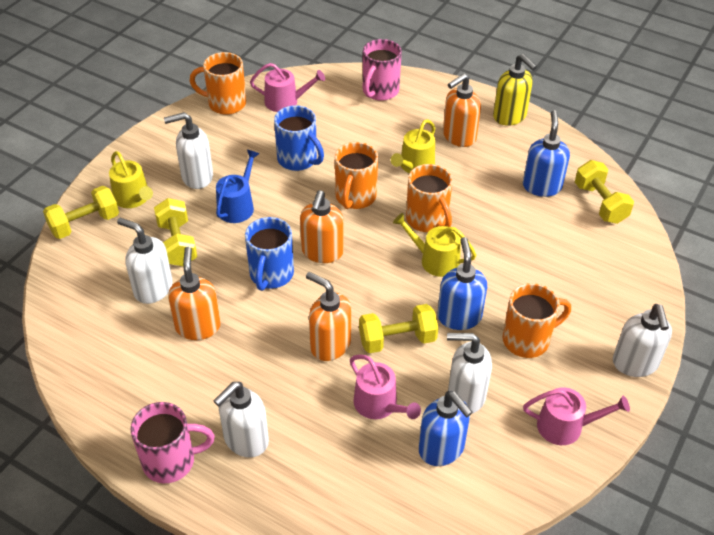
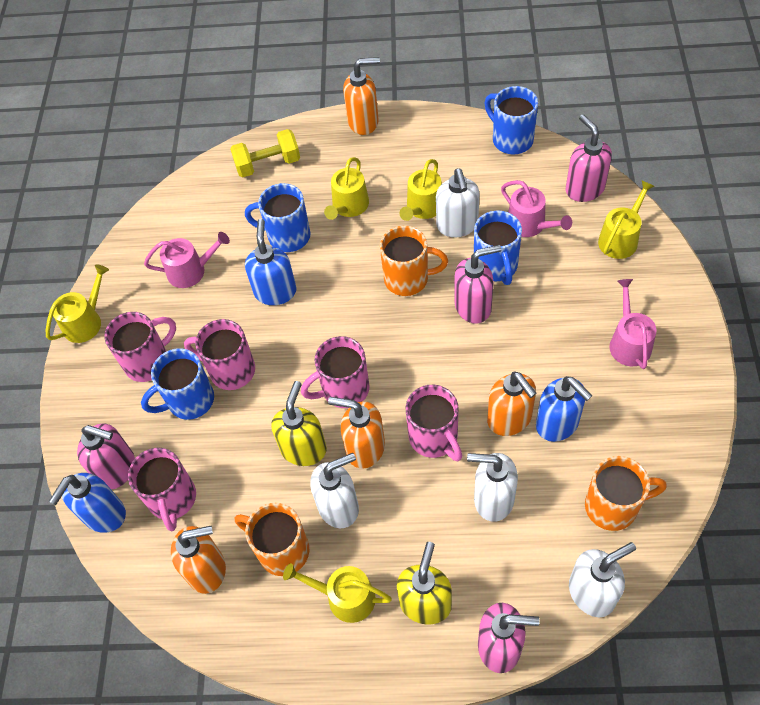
blue mug: [245,217,294,291] [274,105,324,171] = 2 -> [141,348,214,420] [245,183,310,252] [474,211,522,285] [485,86,538,154] = 4
blue watering can: [216,150,259,223] = 1 -> none = 0
orange mug: [190,52,246,115] [335,142,378,209] [406,164,453,232] [503,283,571,358] = 4 -> [235,503,310,576] [380,225,448,296] [585,456,667,531] = 3
pink mug: [130,402,215,483] [363,39,402,101] = 2 -> [104,312,176,382] [128,448,196,532] [184,319,255,390] [301,336,370,408] [406,385,462,461] = 5
pink soap dispenser: none = 0 -> [77,423,135,489] [454,245,501,324] [478,603,540,673] [566,114,612,202] = 4
white soap dispenser: [117,218,173,304] [164,112,213,189] [214,382,269,458] [447,333,492,413] [613,304,672,377] = 5 -> [310,453,359,528] [436,169,479,237] [467,453,518,522] [569,542,636,617] = 4
yellow dumbbell: [43,186,119,239] [154,198,197,266] [359,304,438,353] [575,160,634,224] = 4 -> [230,129,300,177] = 1
yellow soap dispenser: [493,54,537,126] = 1 -> [271,381,327,466] [397,542,452,624] = 2
yellow watering can: [109,151,153,208] [391,119,435,173] [393,213,476,277] = 3 -> [46,264,109,343] [283,563,392,623] [324,157,369,220] [400,159,442,221] [598,181,654,259] = 5

